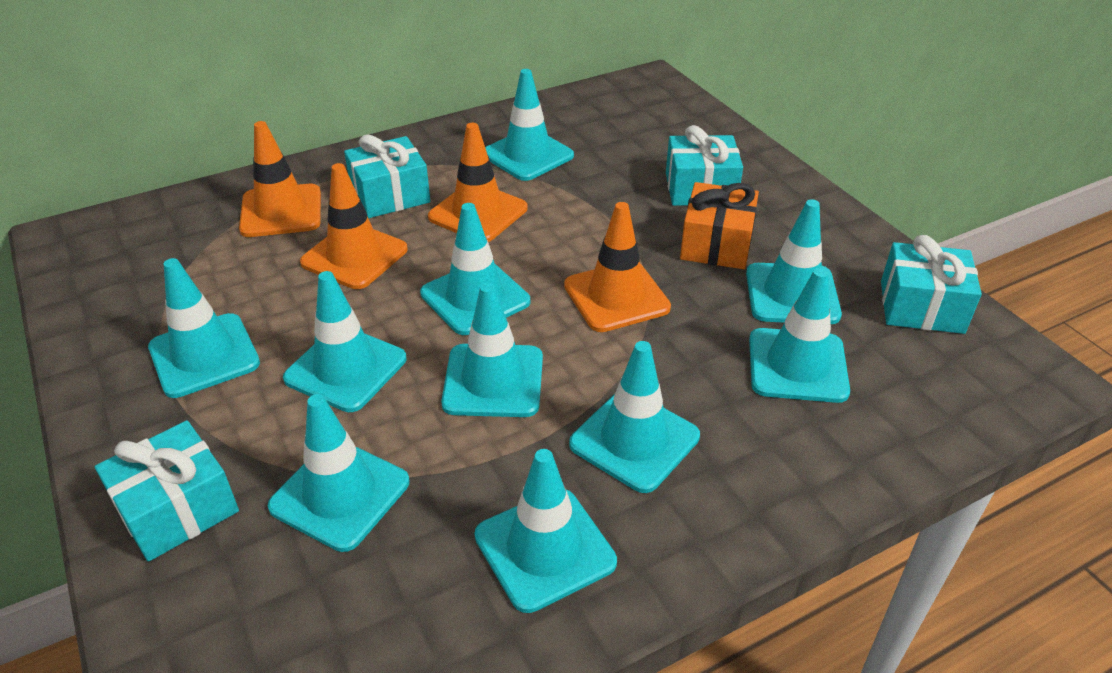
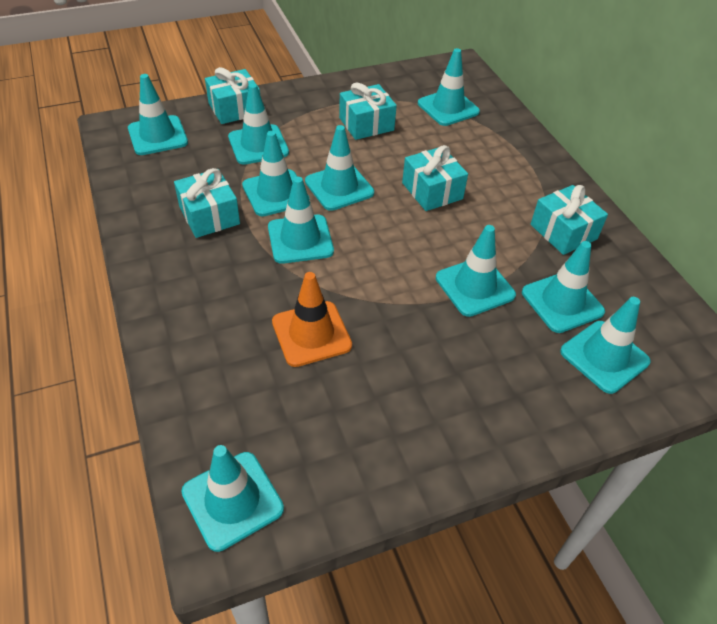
orange gift: [680,182,759,269] = 1 -> none = 0
orange traffic cone: [239,121,321,237] [300,163,408,289] [428,123,528,242] [564,202,671,332] = 4 -> [272,272,352,367] = 1
turquoise gift: [95,420,239,562] [344,134,431,218] [666,125,743,206] [881,235,982,334] = 4 -> [174,168,240,238] [205,67,260,124] [339,82,397,140] [402,145,468,211] [531,185,608,255] = 5

